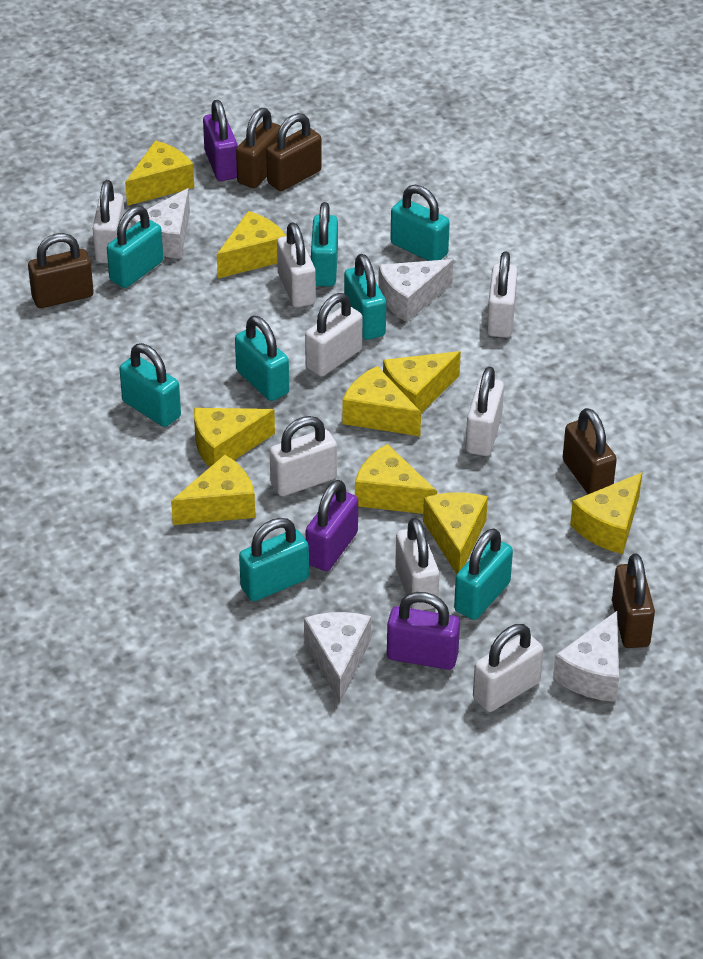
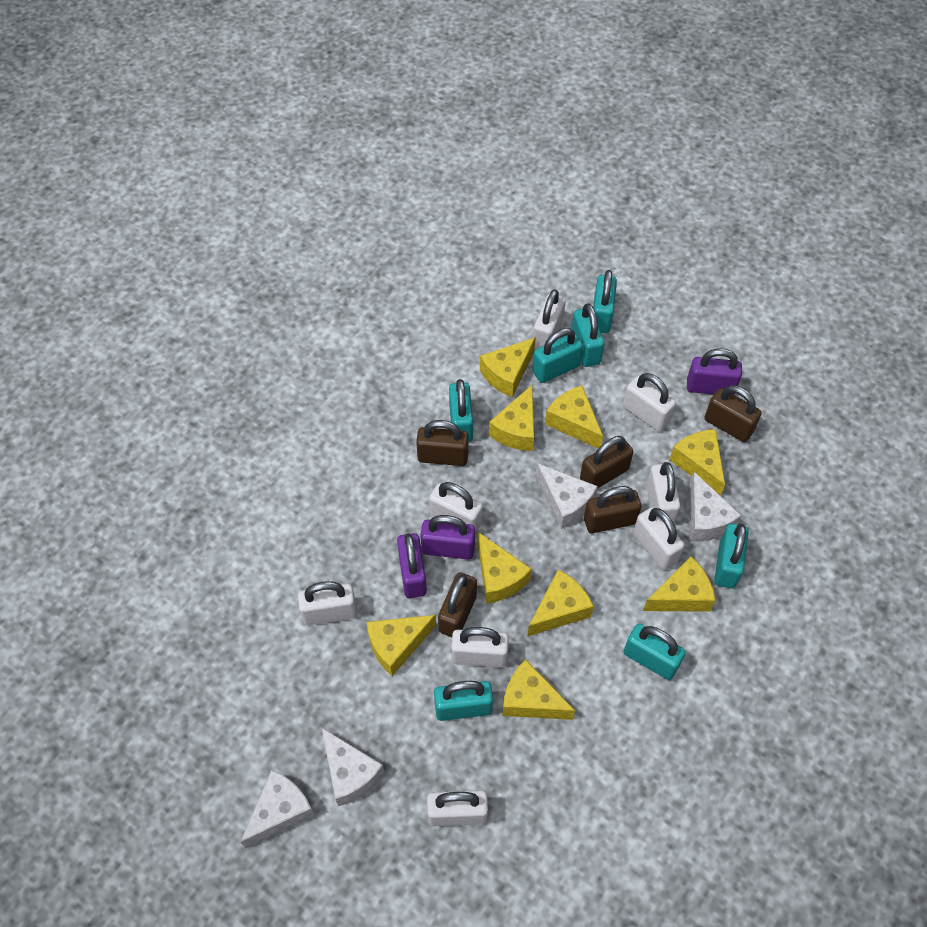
turquoise padlock: [107,206,163,288] [119,343,181,427] [235,316,289,401] [239,518,309,601] [311,202,338,286] [344,254,386,340] [390,185,450,261] [454,529,513,620] = 8 -> [434,681,493,721] [449,379,473,442] [532,328,583,383] [571,303,604,367] [593,270,617,333] [624,624,686,680] [714,524,749,588] = 7

